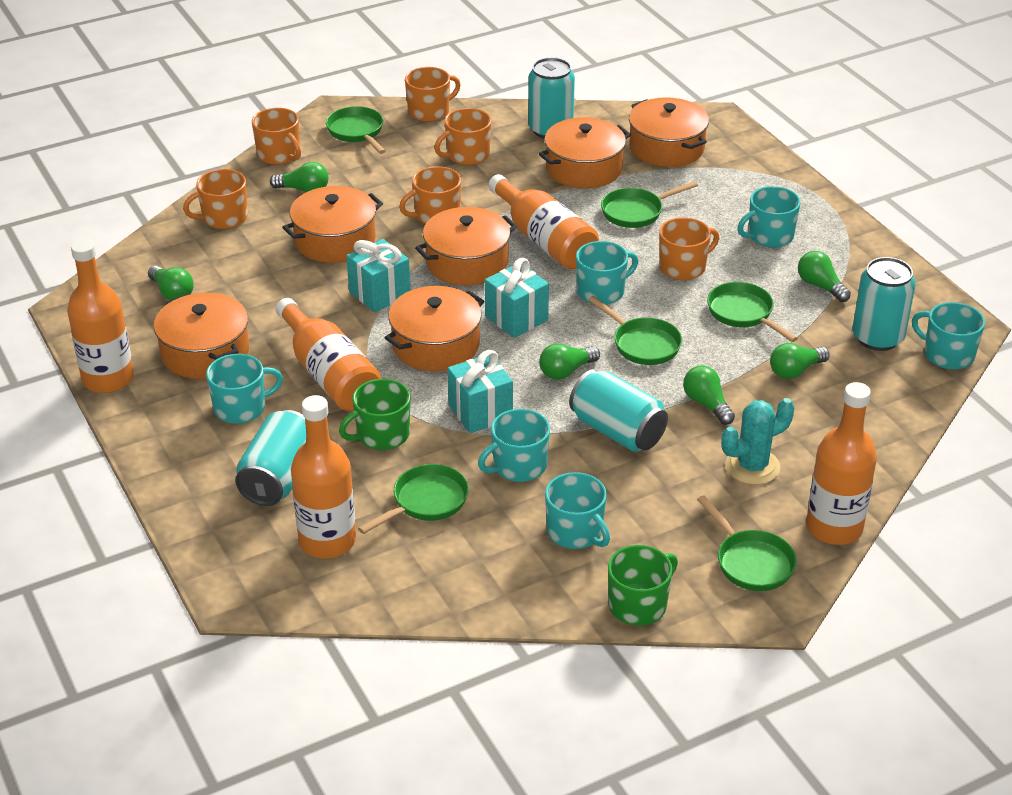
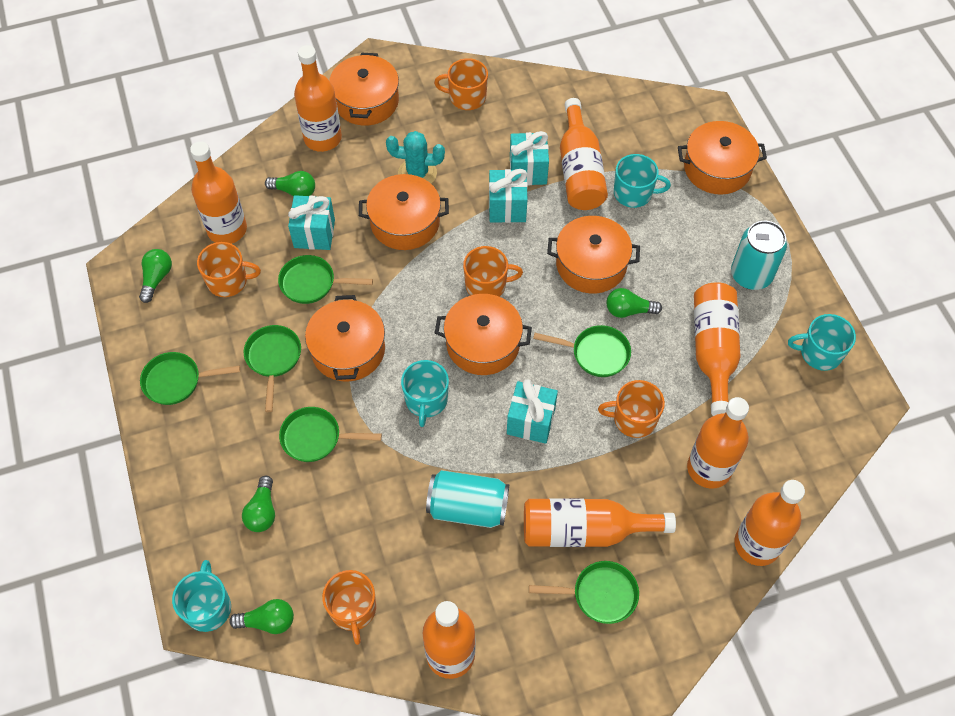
green light bulb: [148,266,194,300] [270,162,329,192] [539,343,600,380] [683,365,735,425] [770,343,830,379] [798,251,851,302] = 6 -> [139,249,172,303] [229,599,294,634] [242,476,275,532] [265,171,315,197] [606,288,662,318] = 5
green mug: [339,379,410,450] [608,545,678,626] = 2 -> none = 0
orange bottle: [67,239,134,393] [276,298,382,411] [291,395,356,559] [488,174,599,269] [806,382,877,545] = 5 -> [190,141,247,244] [294,45,342,152] [422,601,476,679] [524,498,676,547] [560,98,608,210] [687,397,749,489] [694,282,741,416] [734,480,805,566] = 8
orange mug: [183,169,248,229] [252,108,301,165] [399,166,461,224] [405,67,461,122] [434,108,491,165] [659,217,719,280] = 6 -> [197,242,261,297] [322,570,376,645] [434,58,488,110] [463,246,523,297] [598,380,665,438] = 5
turquoise can: [235,410,306,506] [528,57,575,139] [569,369,668,452] [852,257,916,351] = 4 -> [426,470,509,528] [731,221,787,290] = 2
turquoise gift: [346,239,411,312] [448,350,513,433] [485,258,549,338] = 3 -> [288,195,335,250] [489,169,528,223] [507,379,558,444] [510,131,549,185] = 4
turquoise mug: [206,354,283,424] [478,409,550,482] [545,472,610,549] [576,241,638,305] [738,186,801,248] [912,302,985,370] = 6 -> [172,560,231,632] [401,360,449,427] [614,154,671,208] [788,314,856,371] = 4

